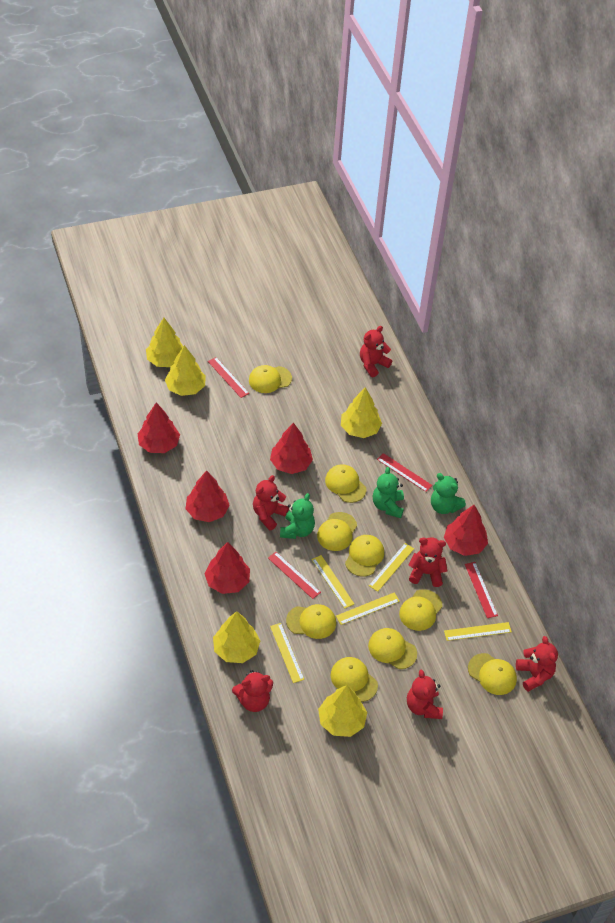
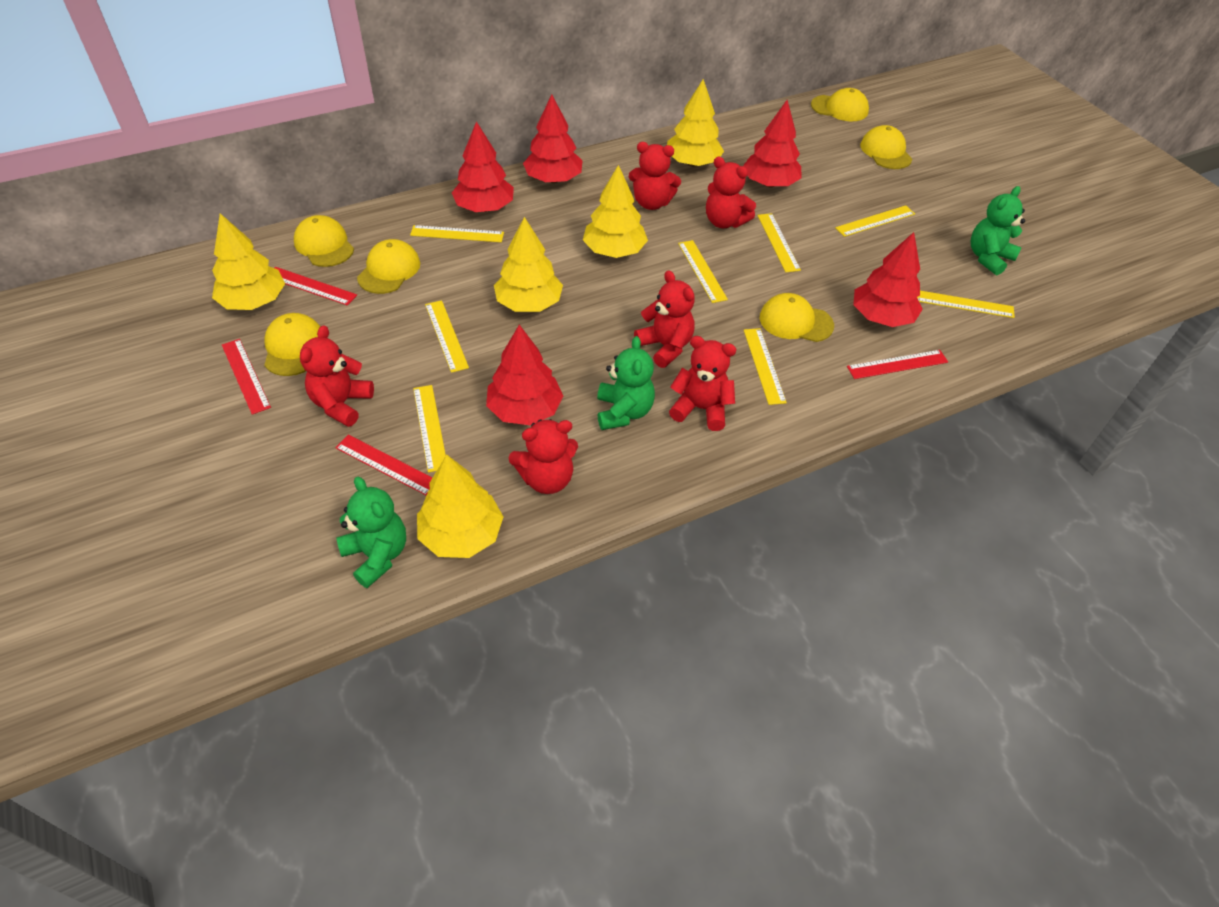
yellow cap: [249,365,292,393] [286,604,336,639] [317,512,357,551] [325,464,366,503] [331,657,378,702] [345,535,384,577] [368,628,417,669] [399,589,443,631] [468,653,517,695] = 9 -> [264,313,320,376] [294,215,354,267] [357,239,420,294] [760,293,834,342] [811,88,869,121] [860,125,912,169] = 6
yellow ruler: [270,623,304,683] [312,555,354,609] [336,592,400,625] [369,543,414,592] [444,622,512,641] = 5 -> [410,225,504,242] [413,385,446,473] [425,300,469,373] [678,240,728,303] [744,328,787,405] [757,213,801,272] [835,205,915,237] [917,291,1015,318] = 8

